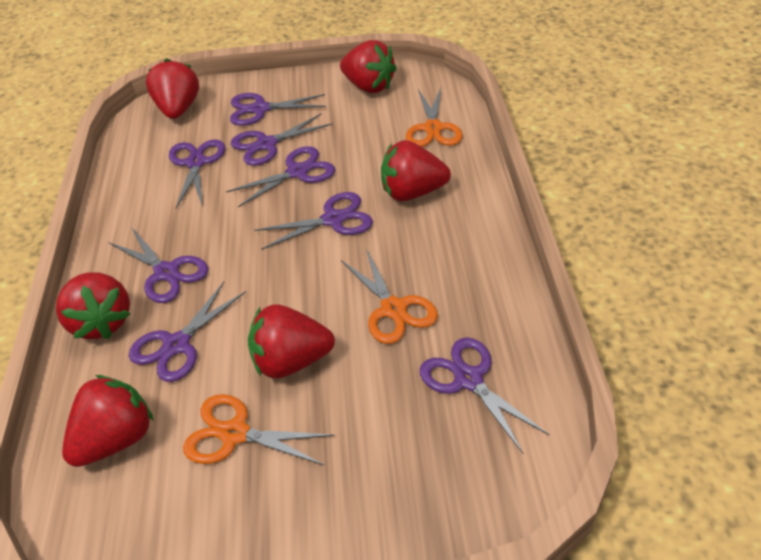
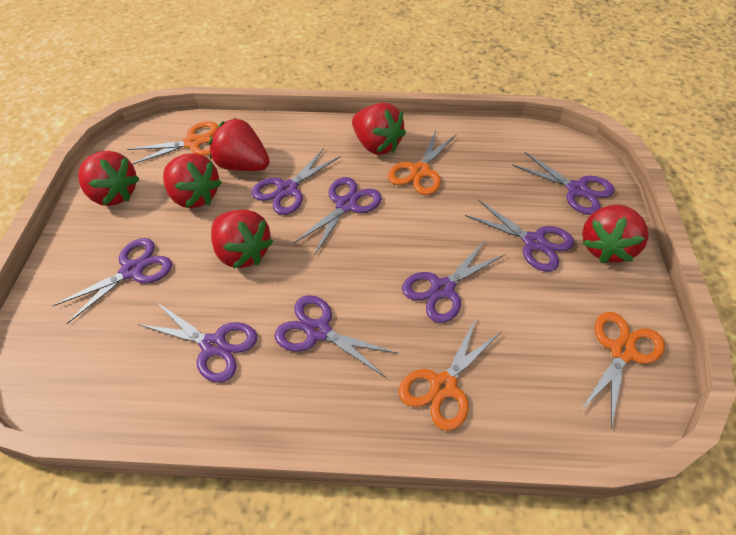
orange scissors: [183,394,334,465] [341,249,438,344] [406,88,463,147] = 3 -> [127,121,218,165] [388,128,457,195] [399,318,502,431] [581,312,665,429] = 4

